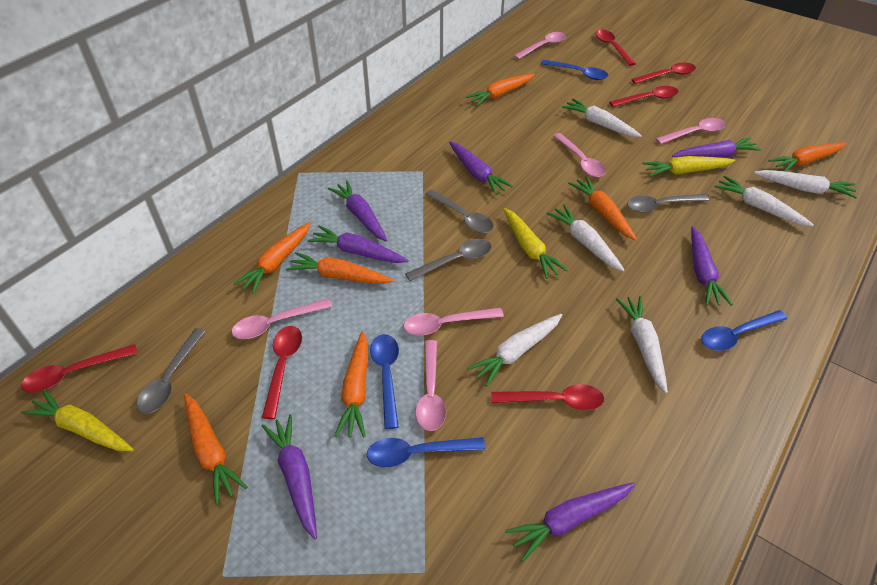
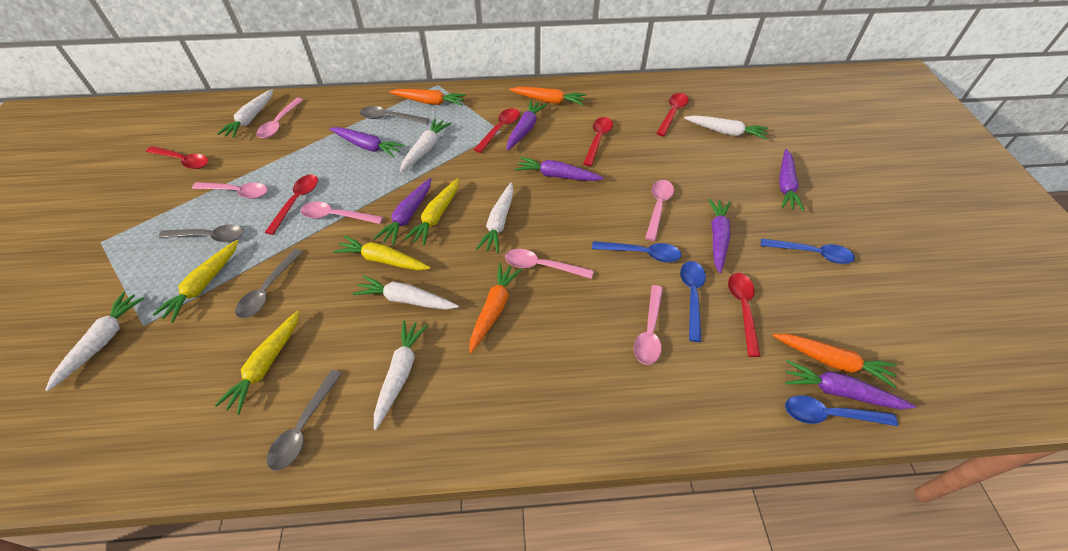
orange carrot: [184,393,247,505] [233,222,311,294] [286,252,394,284] [335,331,368,438] [466,74,535,106] [568,176,637,241] [769,143,847,171] = 7 -> [389,89,466,106] [469,263,522,353] [509,87,586,105] [773,334,897,388] = 4
white carrot: [467,314,562,387] [546,204,624,271] [562,98,642,137] [616,296,668,393] [714,176,814,226] [754,170,857,198] = 6 -> [45,292,145,391] [217,89,273,138] [353,275,459,310] [374,320,428,430] [400,118,451,172] [476,183,514,253] [684,115,768,140] = 7
yellow carrot: [21,390,134,451] [503,208,568,279] [642,156,735,177] = 3 -> [152,240,238,323] [214,311,299,415] [333,235,430,270] [404,178,459,245] = 4

